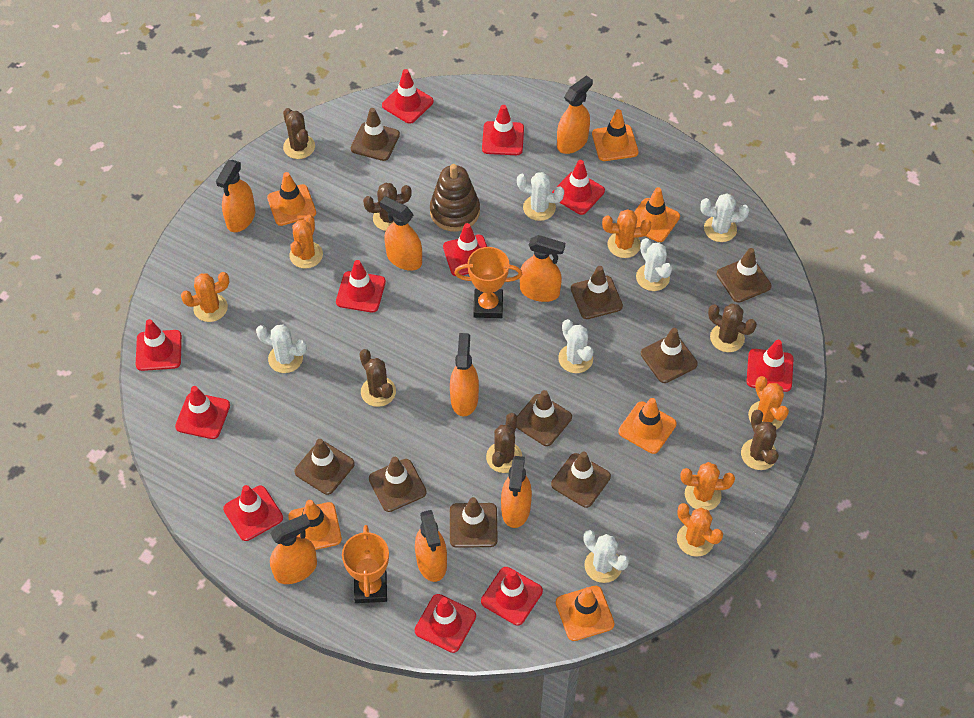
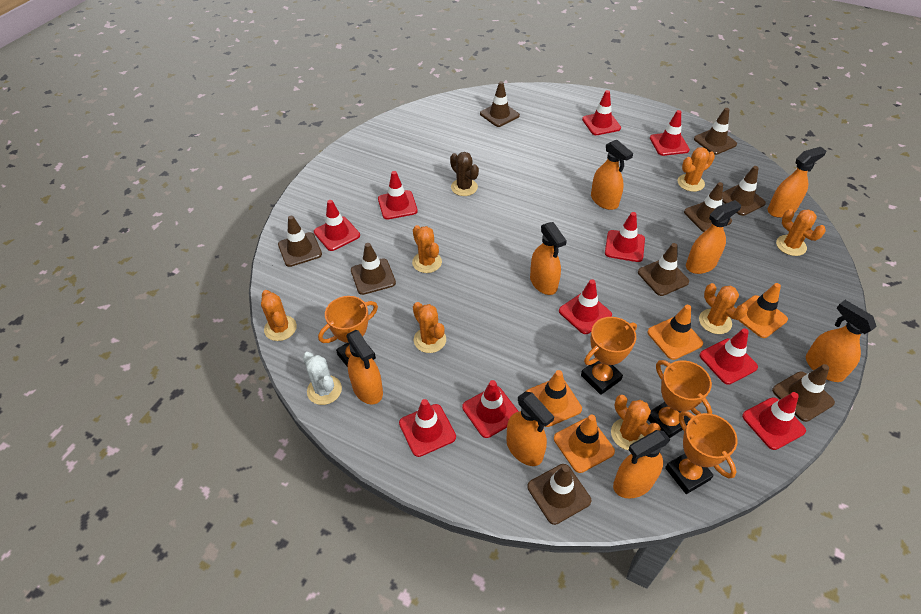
brown cactus: [283,108,315,159] [359,349,396,407] [363,183,412,231] [486,413,522,473] [708,304,757,352] [741,410,779,470] = 6 -> [450,152,479,196] = 1
brown stacking toy: [430,164,480,232] = 1 -> none = 0
orange cactus: [181,272,229,322] [289,215,323,269] [602,209,651,258] [677,503,723,557] [681,462,735,510] [748,376,789,429] = 6 -> [261,290,297,341] [412,225,442,273] [413,302,446,353] [611,395,661,450] [678,147,715,192] [699,283,748,334] [776,209,826,256] = 7
orange traffic cone: [267,172,316,226] [288,500,342,550] [556,586,615,641] [592,109,638,161] [618,398,677,454] [634,187,680,242] = 6 -> [526,370,582,427] [554,414,615,473] [647,305,703,360] [738,283,788,338] = 4
orange trophy: [342,525,389,603] [454,247,522,318] = 2 -> [318,296,378,367] [581,317,637,395] [648,360,712,438] [665,411,738,494] = 4
red traffic cone: [136,319,182,371] [175,386,230,439] [223,485,283,541] [336,260,386,312] [382,69,434,124] [415,594,476,653] [443,223,487,276] [481,567,543,626] [482,105,524,155] [552,160,605,215] [746,340,794,392] = 11 -> [314,200,360,251] [378,171,418,219] [399,399,456,457] [462,380,519,438] [559,279,612,334] [582,90,621,135] [605,212,645,262] [650,110,690,156] [700,328,758,385] [742,392,806,450] = 10
white cactus: [256,325,307,373] [517,172,564,221] [558,319,594,373] [583,530,629,583] [636,238,672,291] [701,193,749,242] = 6 -> [303,352,342,405] = 1

